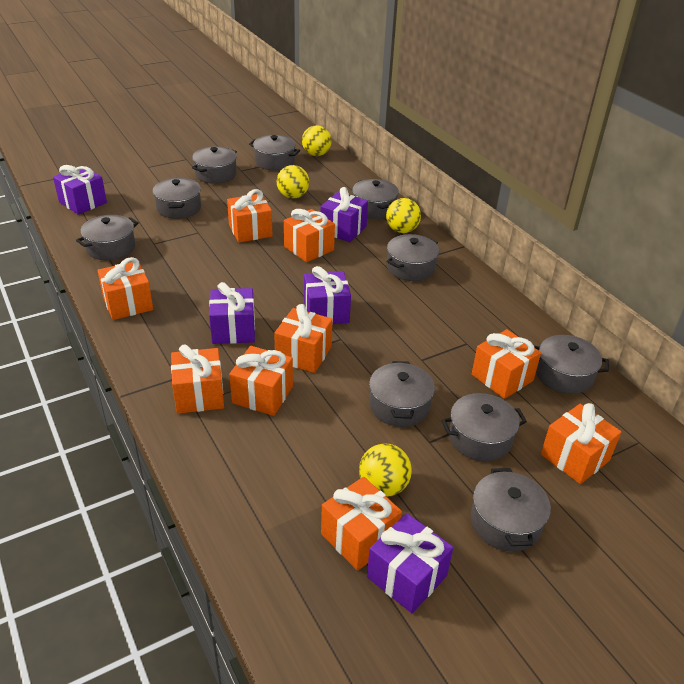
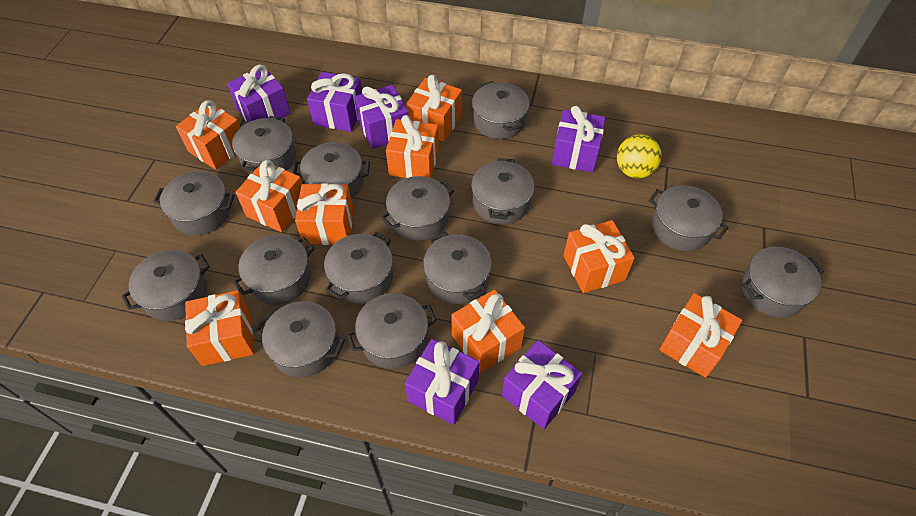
grey pot: [76,215,139,260] [153,178,201,219] [192,146,237,184] [249,135,300,170] [352,179,399,219] [369,361,435,427] [387,234,439,281] [442,393,527,461] [471,468,551,552] [534,335,609,394] = 10 -> [122,250,210,321] [154,171,235,235] [232,116,296,174] [233,235,314,305] [256,301,345,377] [293,142,370,199] [324,232,393,304] [346,293,437,369] [381,176,455,241] [423,232,492,304] [471,158,534,224] [472,81,529,139] [649,185,729,251] [741,247,824,318] = 14
purple gift: [53,165,107,215] [209,282,255,344] [304,266,351,324] [321,187,368,242] [367,513,453,613] = 5 -> [227,65,291,122] [307,72,362,132] [354,85,409,149] [405,339,480,425] [502,340,582,429] [552,106,605,173] = 6
yellow ball: [277,165,309,199] [302,125,332,156] [359,444,412,497] [386,198,421,233] = 4 -> [617,135,662,178] = 1

